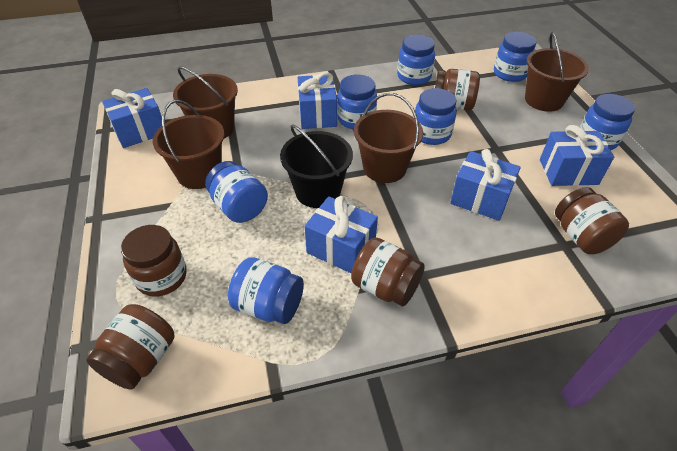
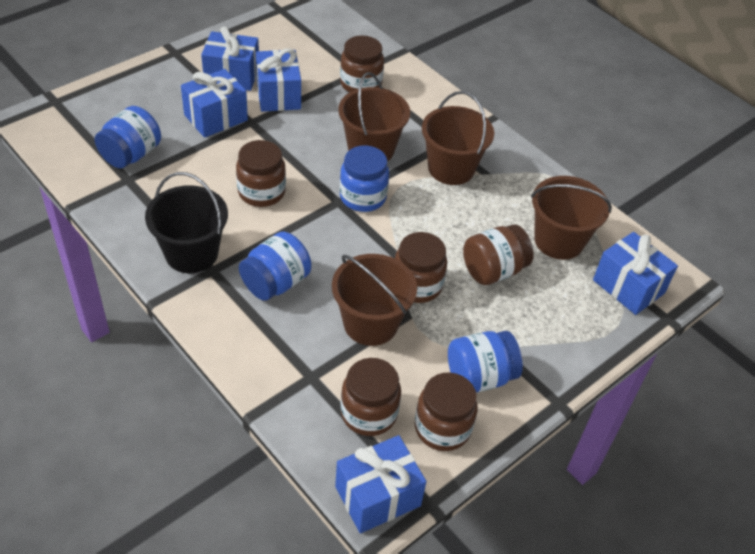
blue jar: [205,161,268,223] [228,257,304,324] [337,74,377,129] [397,35,435,85] [415,88,457,145] [494,32,537,82] [580,94,635,150] = 7 -> [94,106,161,168] [239,232,311,301] [340,145,389,212] [448,331,523,393] = 4
brown jar: [86,304,175,390] [121,225,187,297] [351,237,425,306] [435,69,480,110] [555,187,629,254] = 5 -> [236,140,286,207] [340,36,384,93] [341,358,401,436] [395,232,447,303] [415,373,478,451] [463,225,534,285] = 6

